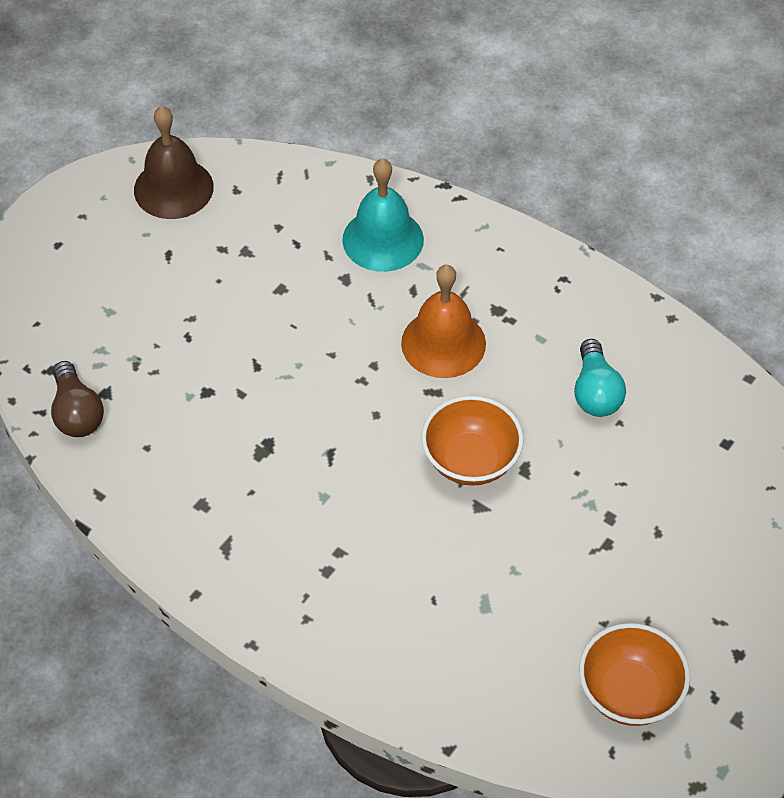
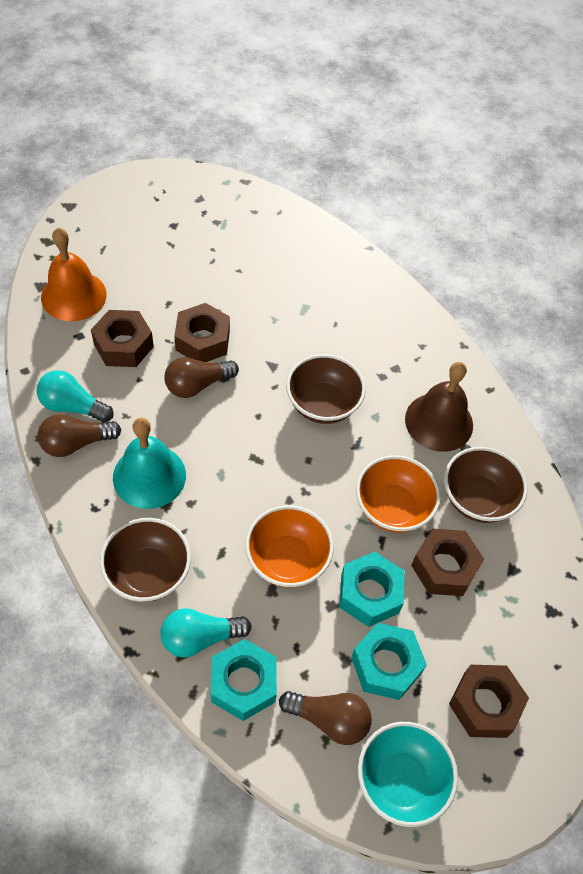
brown bowl: none = 0 -> [100,518,191,602] [286,354,366,424] [444,447,528,523] = 3
brown light bulb: [51,361,104,437] = 1 -> [38,414,121,457] [164,357,239,398] [279,691,372,745] = 3
brown nut: none = 0 -> [91,310,154,367] [174,303,230,362] [411,529,484,596] [449,665,529,738] = 4
turquoise bowl: none = 0 -> [358,722,458,827] = 1
turquoise light bulb: [574,339,626,417] = 1 -> [37,370,114,422] [161,608,252,657] = 2
turquoise nut: none = 0 -> [211,639,277,721] [339,552,404,627] [351,623,427,700] = 3

